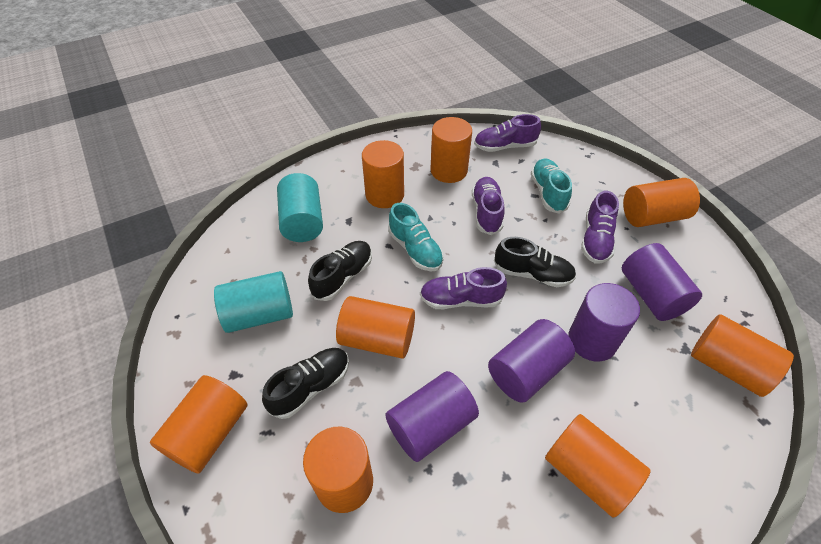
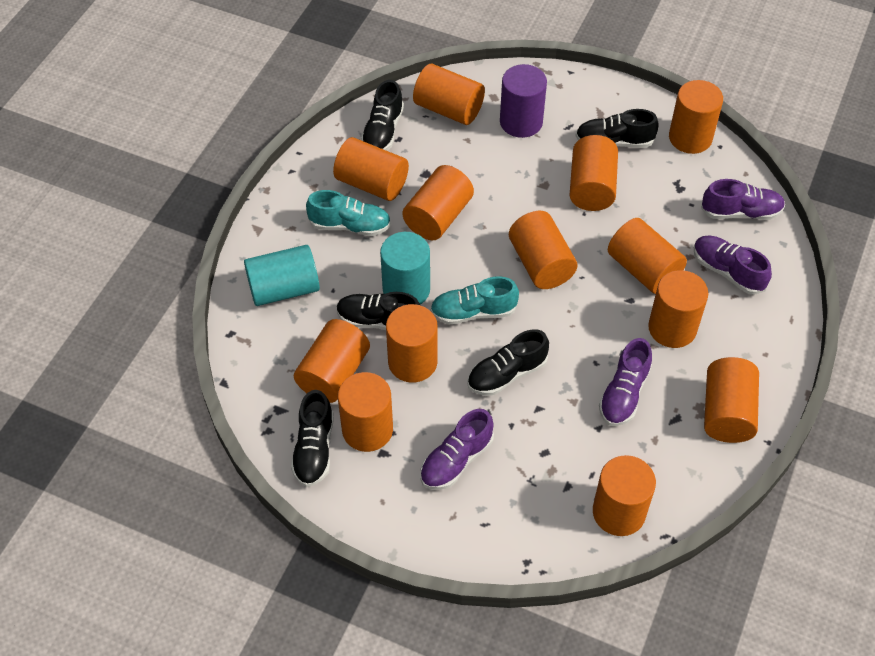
black shoe: [262,348,349,419] [308,241,372,301] [494,237,576,287] = 3 -> [291,390,334,487] [336,292,421,330] [361,80,404,151] [467,329,549,396] [575,109,659,148] = 5
orange cylinder: [150,375,248,474] [303,427,373,513] [336,296,415,359] [362,140,404,208] [430,117,472,183] [545,414,651,518] [623,178,700,227] [691,314,794,397] = 8 -> [294,319,370,403] [333,137,409,201] [338,372,393,452] [386,304,437,383] [402,165,474,240] [413,64,485,125] [509,211,578,289] [570,135,618,211] [593,455,656,536] [608,218,687,294] [648,270,708,348] [669,80,723,154] [704,357,759,443] = 13
purple cylinder: [385,371,479,462] [488,319,575,403] [568,283,640,361] [622,243,702,321] = 4 -> [500,64,547,138] = 1

